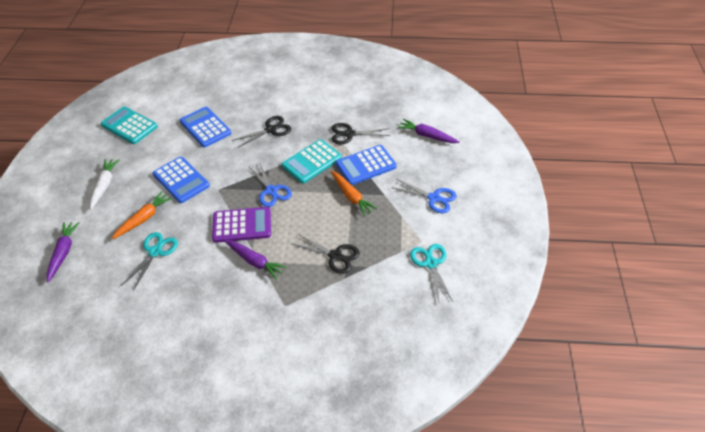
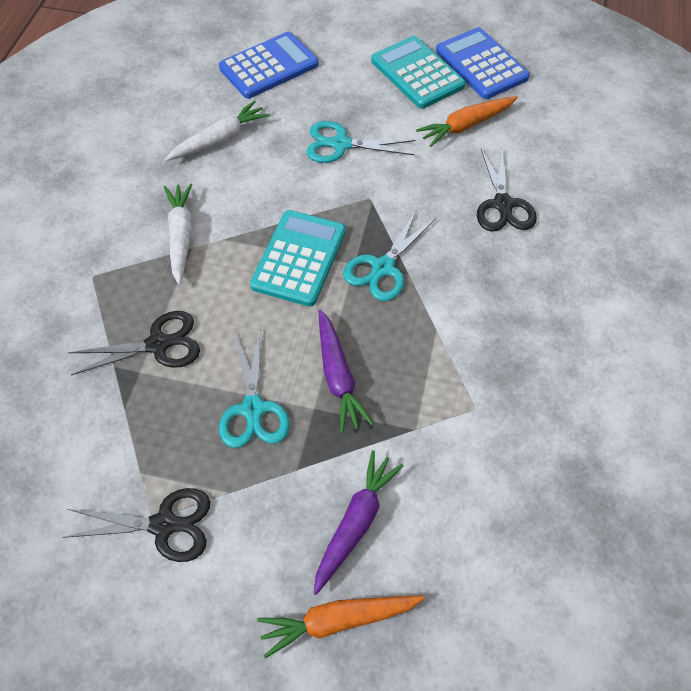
blue calculator: [153,157,210,203] [180,107,231,147] [336,145,397,185] = 3 -> [219,32,319,99] [436,27,530,99] = 2
blue scissors: [248,162,292,207] [391,179,457,213] = 2 -> none = 0
purple calculator: [212,207,271,243] = 1 -> none = 0
purple carrot: [47,222,80,282] [224,240,287,280] [398,119,460,143] = 3 -> [314,450,403,595] [319,309,374,433] = 2
turquoise scissors: [121,232,178,290] [410,244,453,302] = 2 -> [219,331,290,448] [306,121,415,163] [343,209,436,301] = 3
white carrot: [90,159,119,210] = 1 -> [164,184,192,285] [165,100,270,161] = 2

